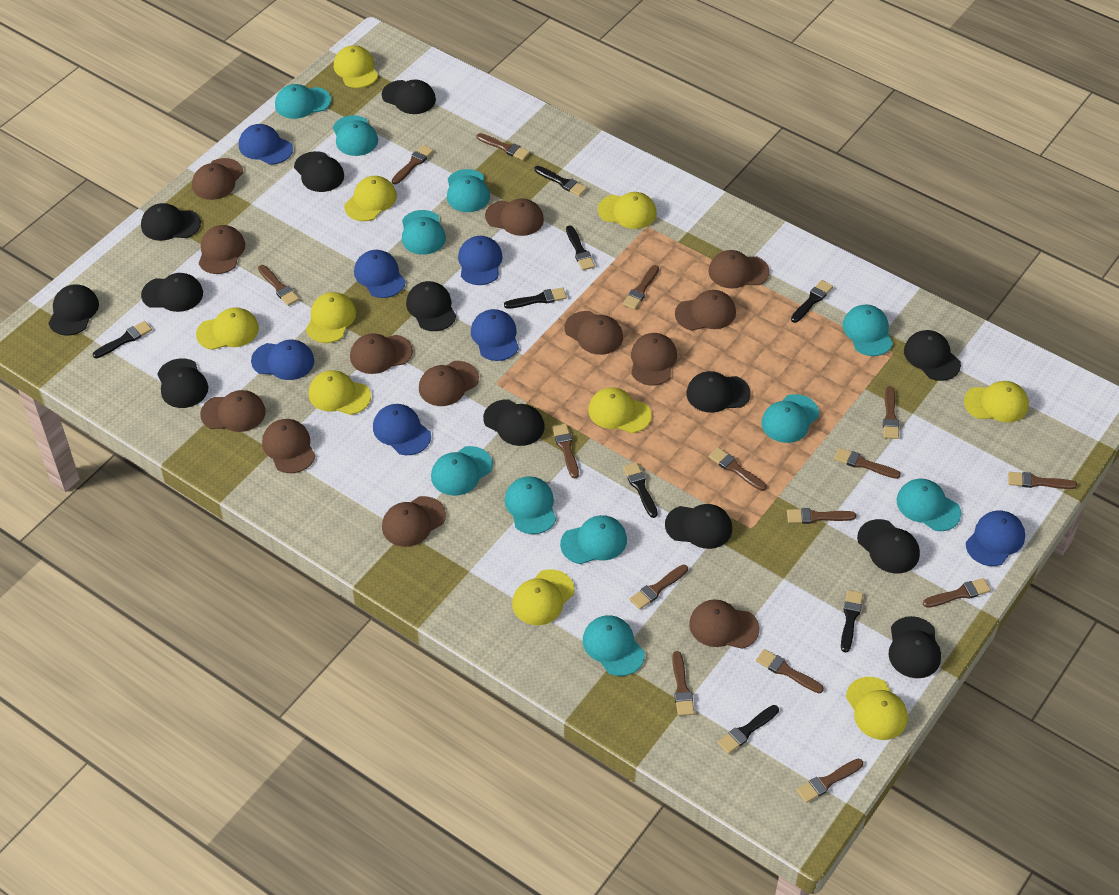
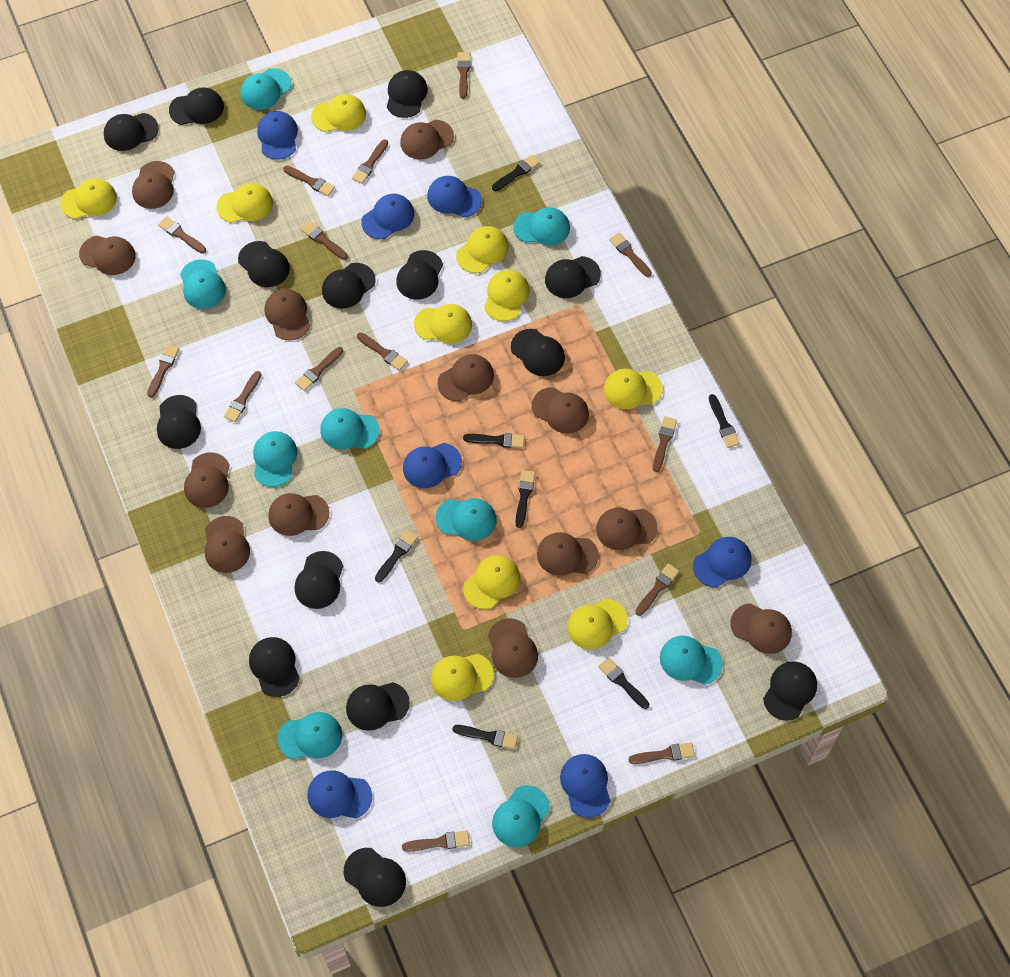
black brush: [93,321,152,358] [504,287,567,309] [535,166,587,196] [566,225,595,271] [623,462,658,518] [718,705,779,754] [791,280,833,323] [841,590,863,652] = 8 -> [375,529,418,582] [452,725,518,749] [463,433,525,448] [492,155,540,191] [516,470,535,528] [598,657,649,709] [709,394,740,448] = 7
black cap: [48,284,99,335] [141,203,201,241] [141,273,203,312] [157,358,208,408] [294,151,344,192] [382,80,436,114] [406,281,456,331] [483,400,545,446] [665,504,732,549] [686,371,751,413] [857,519,920,573] [888,616,941,678] [904,330,961,381] = 13 -> [104,113,159,151] [157,395,201,449] [169,87,224,125] [238,241,290,287] [249,637,300,697] [295,551,343,609] [322,263,375,309] [344,848,406,907] [346,682,410,731] [387,70,428,118] [396,250,443,300] [511,329,565,376] [545,256,601,298] [763,661,817,721] = 14
brown brush: [258,265,299,306] [392,145,434,184] [477,133,530,160] [552,424,579,479] [623,265,659,310] [630,565,688,610] [672,651,695,716] [709,447,766,491] [756,649,824,693] [787,508,856,524] [796,759,863,803] [834,448,901,479] [883,386,899,439] [923,578,991,608] [1008,472,1077,489] = 15 -> [147,344,179,397] [158,216,206,253] [224,371,261,422] [283,166,335,196] [295,347,343,391] [301,221,348,260] [352,139,388,184] [357,333,408,371] [402,830,470,852] [457,52,471,99] [609,232,652,277] [628,742,695,764] [635,563,679,616] [653,416,677,472] = 14
turquoise cap: [275,84,331,119] [333,115,378,156] [402,210,446,255] [431,446,493,496] [447,169,490,212] [505,476,556,534] [560,515,627,564] [583,615,645,676] [761,394,819,443] [843,304,893,356] [897,479,961,531] = 11 -> [180,259,226,309] [241,68,291,110] [253,431,297,487] [278,712,342,759] [320,408,380,449] [436,498,496,541] [492,785,550,847] [513,207,570,246] [660,636,723,684] = 9

